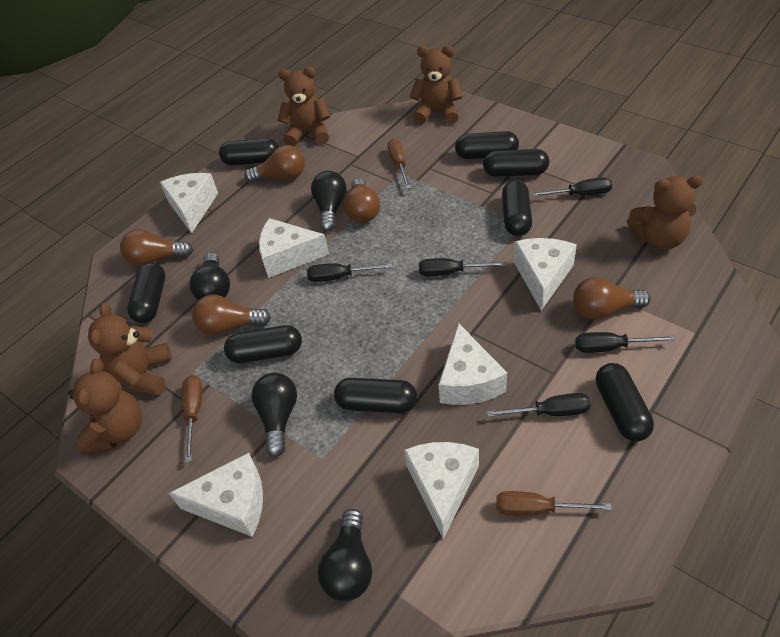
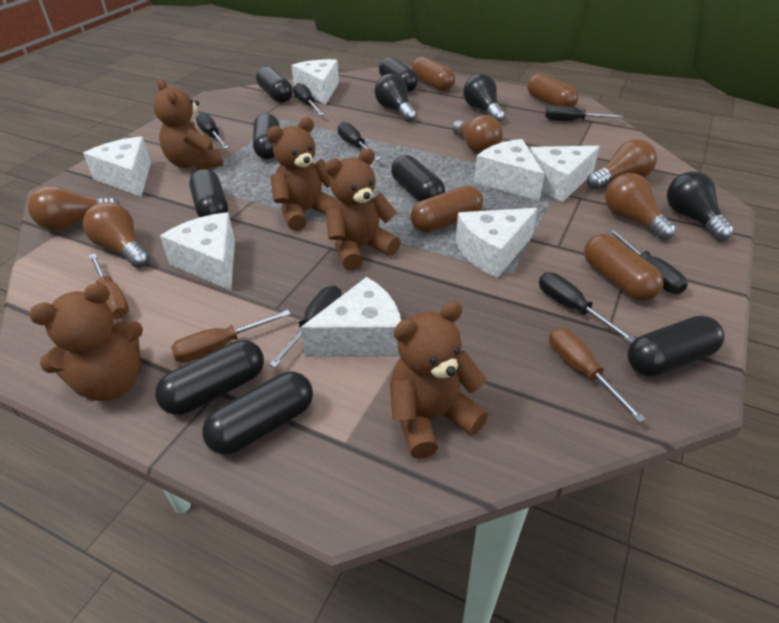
black light bulb: [190,253,230,300] [251,373,297,457] [311,171,347,232] [318,509,372,601] = 4 -> [375,74,417,122] [463,73,505,122] [667,171,733,241] = 3
black screwdriver: [307,263,392,282] [419,258,506,276] [487,393,591,417] [531,177,612,197] [575,332,676,353] = 5 -> [196,112,229,149] [269,286,341,368] [293,83,324,115] [338,122,381,161] [539,272,635,343] [545,105,623,121] [608,228,688,294] = 7
brown capsule: none = 0 -> [411,186,483,233] [412,57,455,91] [528,73,578,107] [584,234,663,301] = 4
white cheese: [160,173,218,234] [169,453,263,537] [259,218,329,278] [404,442,479,540] [438,323,507,405] [514,238,577,310] = 6 -> [83,137,151,197] [160,212,235,291] [292,59,339,105] [300,277,401,357] [456,208,538,278] [474,139,544,201] [530,146,600,202] = 7

